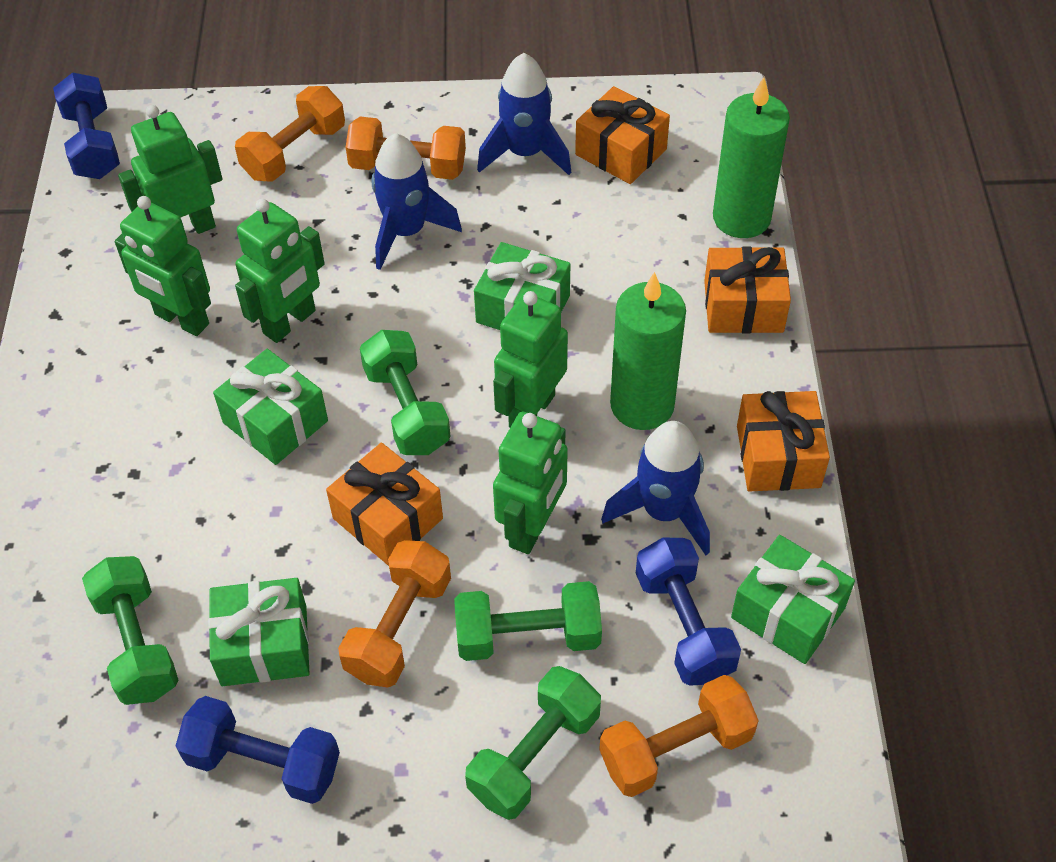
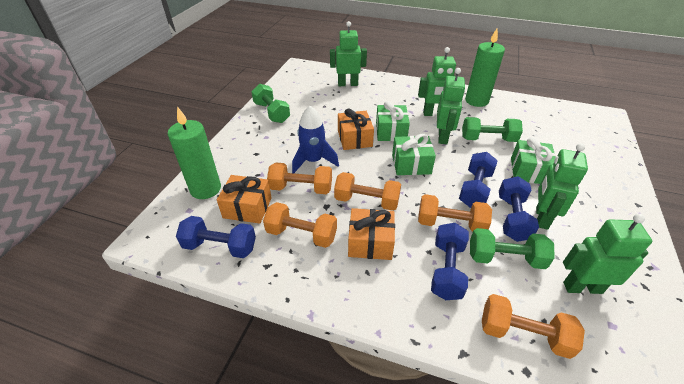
blue dumbbell: [53,73,120,179] [176,696,340,804] [636,538,741,686] = 3 -> [176,216,256,258] [431,223,469,300] [459,152,498,208] [499,176,539,242] = 4
blue rocket: [371,133,462,270] [477,53,572,175] [601,421,710,555] = 3 -> [292,106,339,173] = 1
green dumbbell: [82,556,179,705] [360,330,450,455] [454,581,602,661] [465,666,601,820] = 4 -> [251,84,290,123] [462,117,523,142] [470,228,555,269] = 3
green gift: [208,578,310,686] [213,349,328,465] [474,242,570,330] [731,535,855,664] = 4 -> [376,101,410,141] [392,134,436,175] [511,138,556,184] = 3
orange dumbbell: [235,86,345,182] [338,540,451,687] [345,116,466,180] [599,675,759,797] = 4 -> [263,202,337,248] [267,162,332,194] [334,172,401,211] [418,194,492,232] [482,294,585,359] = 5
orange gift: [326,443,443,566] [575,86,670,184] [704,246,791,333] [737,391,830,492] = 4 -> [217,175,272,224] [338,108,374,150] [348,208,395,260] = 3

